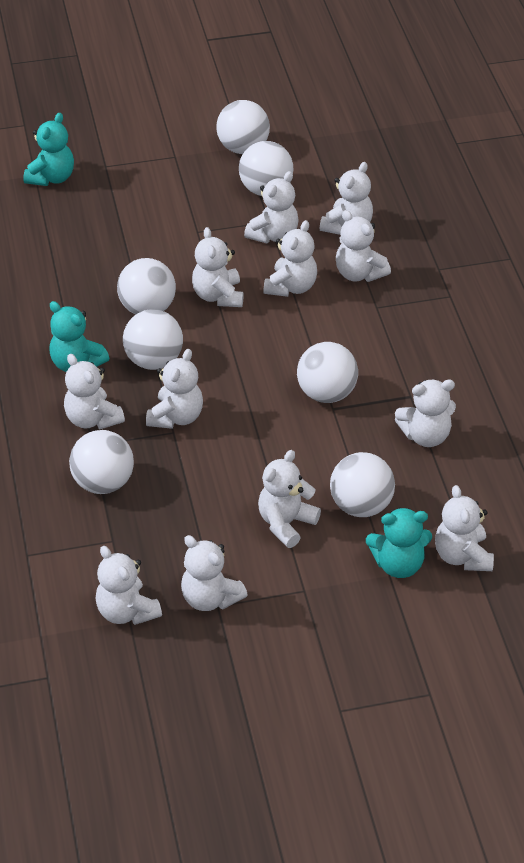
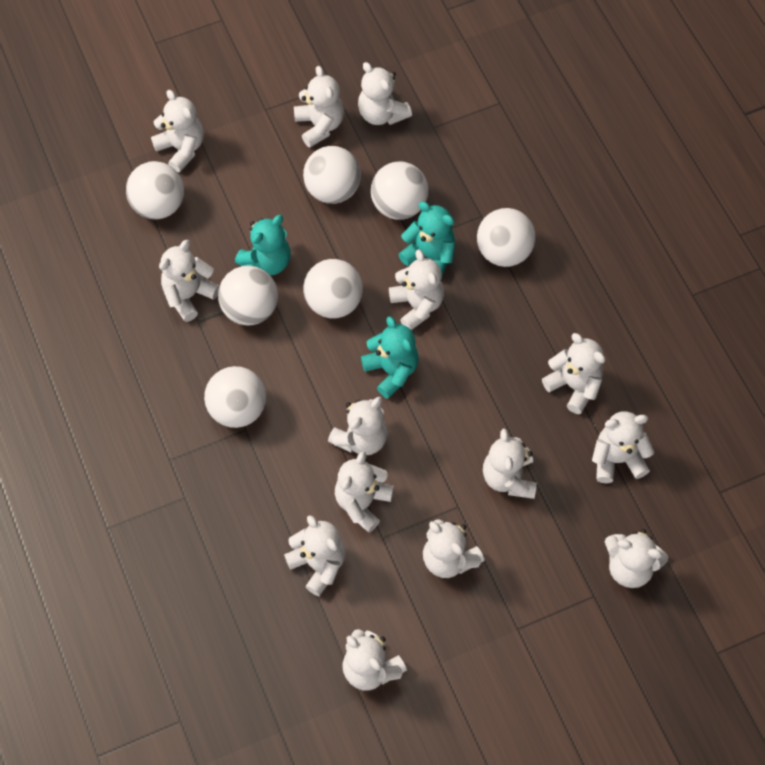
white teddy bear: [64,354,125,429] [95,546,162,625] [146,349,203,429] [181,535,248,611] [192,227,244,307] [244,171,299,243] [258,450,321,548] [263,220,317,297] [320,162,373,235] [336,210,391,282] [395,380,456,447] [435,485,494,571] = 12 -> [151,90,204,172] [159,240,220,322] [284,515,346,597] [294,66,344,148] [328,397,388,455] [335,451,394,533] [342,629,407,691] [358,62,412,125] [389,249,444,330] [423,519,484,578] [483,429,537,499] [542,333,605,414] [592,411,655,483] [605,529,668,588] = 14

